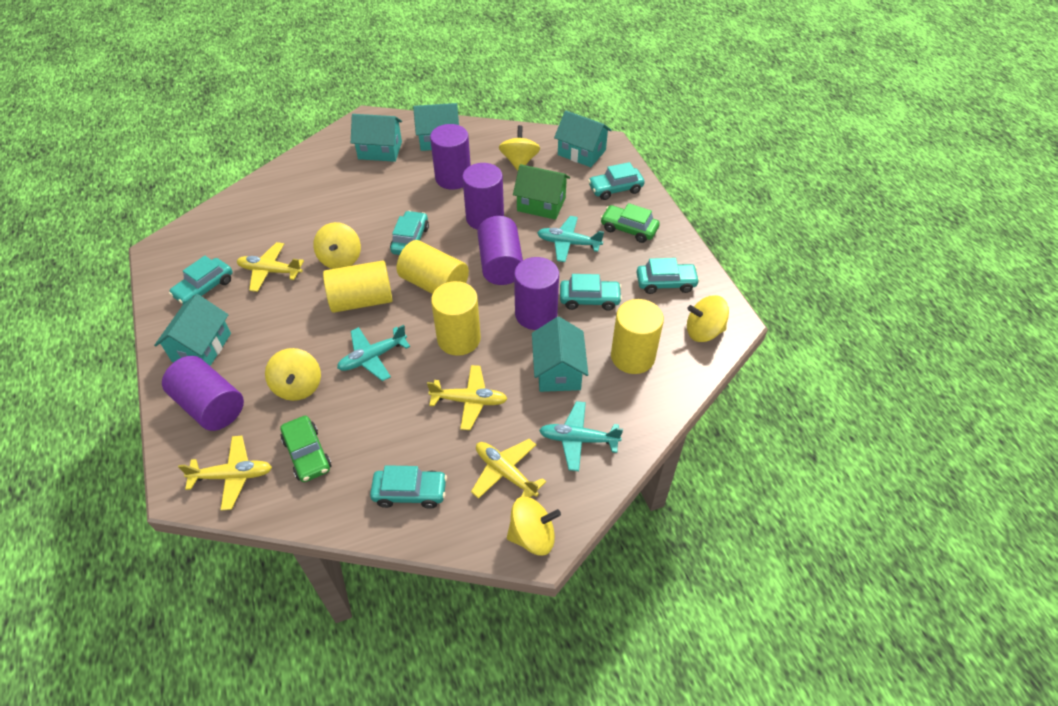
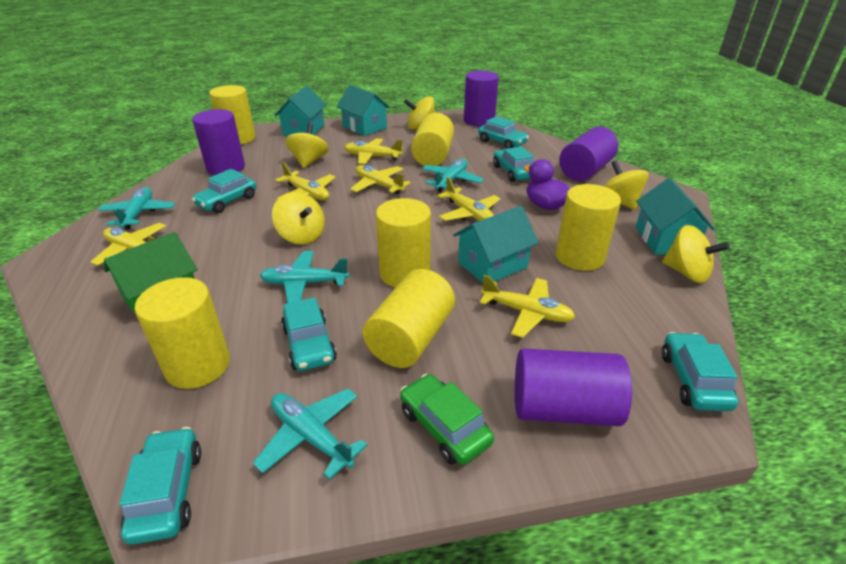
green car: [281,416,331,482] [600,203,660,243] = 2 -> [400,374,494,465] = 1
purple cylinder: [162,356,244,431] [430,124,471,190] [462,163,504,230] [477,216,523,285] [514,257,559,330] = 5 -> [192,109,245,175] [464,71,499,126] [515,348,632,426] [559,127,618,181] = 4
purple duck: none = 0 -> [524,159,570,210] = 1
turquoise house: [154,294,231,366] [351,114,402,162] [413,103,459,151] [532,317,588,392] [554,110,612,167] = 5 -> [275,86,326,136] [337,85,390,136] [453,206,539,283] [636,178,715,255] = 4
turquoise plane: [337,325,410,381] [537,216,604,262] [539,401,623,471] = 3 -> [98,187,175,230] [253,389,367,480] [260,251,349,303] [422,159,484,192] = 4
yellow cylinder: [323,260,393,313] [397,240,469,294] [431,281,481,356] [611,299,664,374] = 4 -> [135,277,230,389] [209,85,256,144] [363,269,455,368] [376,198,431,288] [411,113,454,166] [556,184,621,271] = 6
yellow plane: [178,436,272,511] [237,242,304,292] [427,365,508,430] [471,439,546,499] = 4 -> [91,223,166,266] [275,162,336,200] [344,138,403,165] [350,165,411,194] [437,177,500,221] [479,275,575,338] = 6

